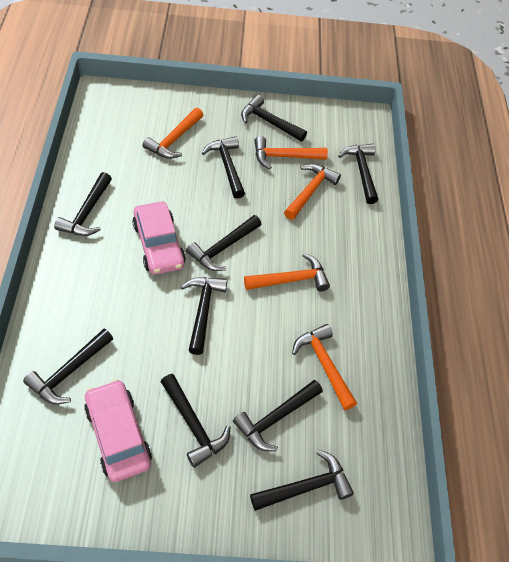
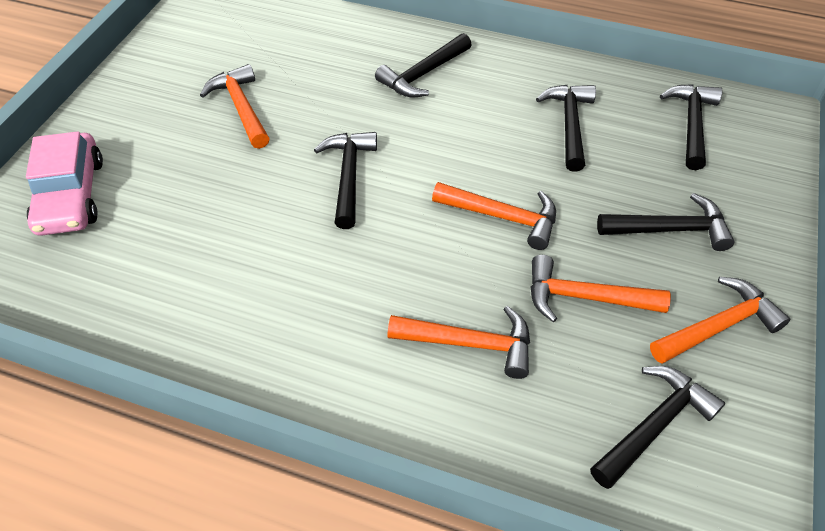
black hammer: [23,329,113,404] [54,172,112,236] [161,374,230,468] [181,277,227,355] [186,215,262,271] [202,136,245,199] [233,380,323,451] [241,95,307,142] [250,450,354,511] [338,144,378,204] = 10 -> [314,132,377,229] [375,33,472,97] [536,85,596,172] [590,366,725,489] [597,193,734,251] [660,84,722,170] = 6
pink car: [84,379,152,482] [132,202,186,275] = 2 -> [26,131,103,236] = 1

